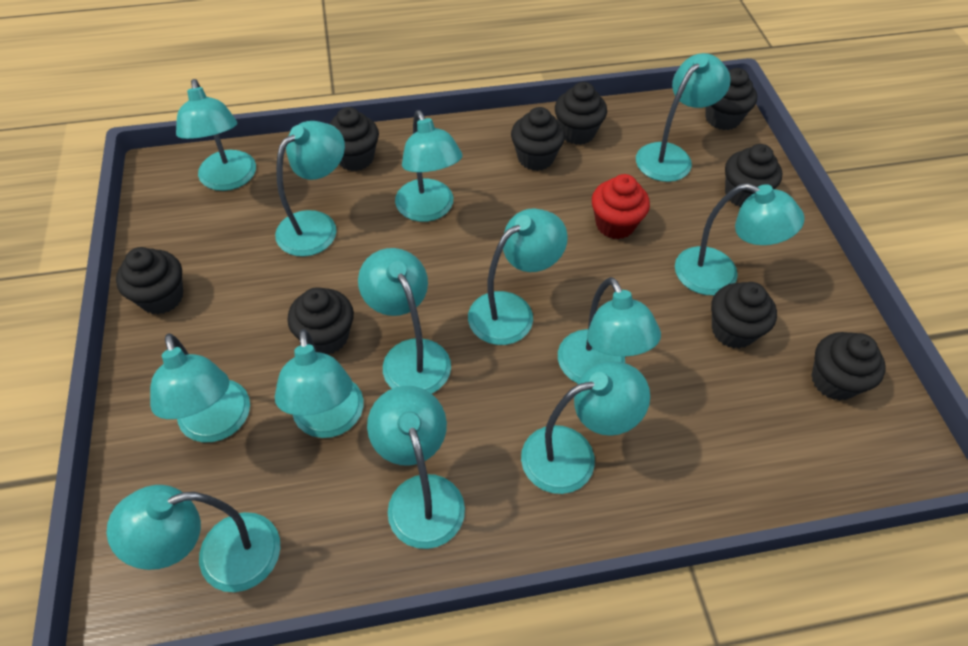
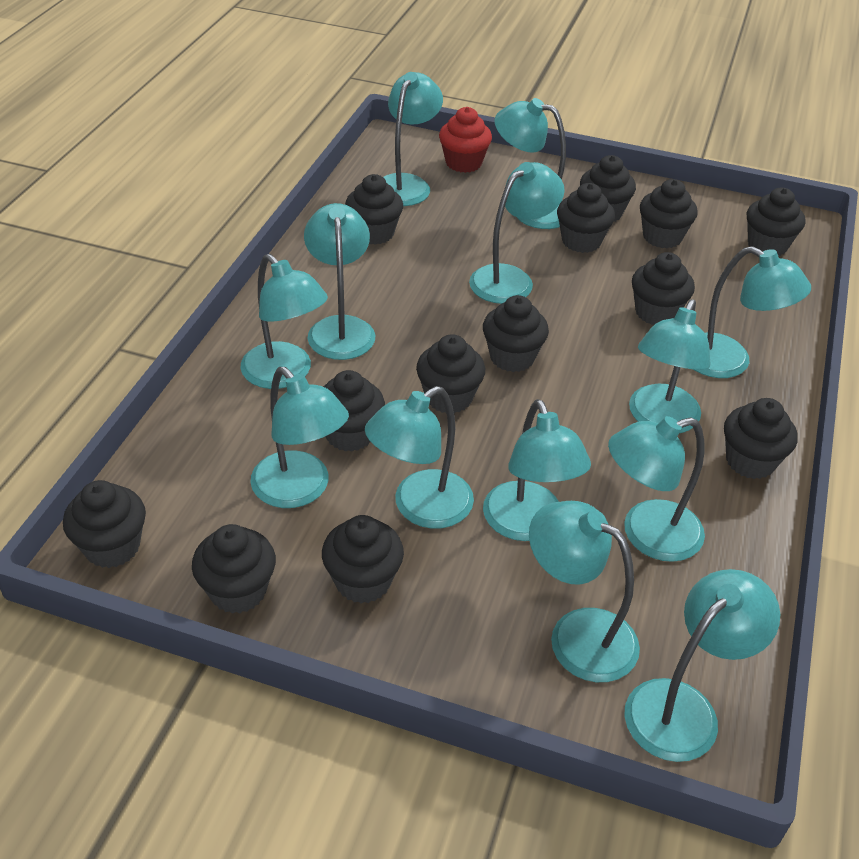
black cupcake: [116,247,183,314] [287,287,354,355] [329,107,379,171] [511,107,565,171] [555,82,607,145] [705,68,757,130] [711,282,777,349] [725,144,782,207] [811,332,886,401] = 9 -> [63,480,146,568] [192,524,276,614] [322,515,404,603] [323,370,385,452] [345,174,403,245] [416,334,485,413] [483,295,549,372] [557,183,615,253] [580,155,636,222] [632,252,695,325] [640,179,698,248] [724,398,798,479] [747,188,805,256] = 13

